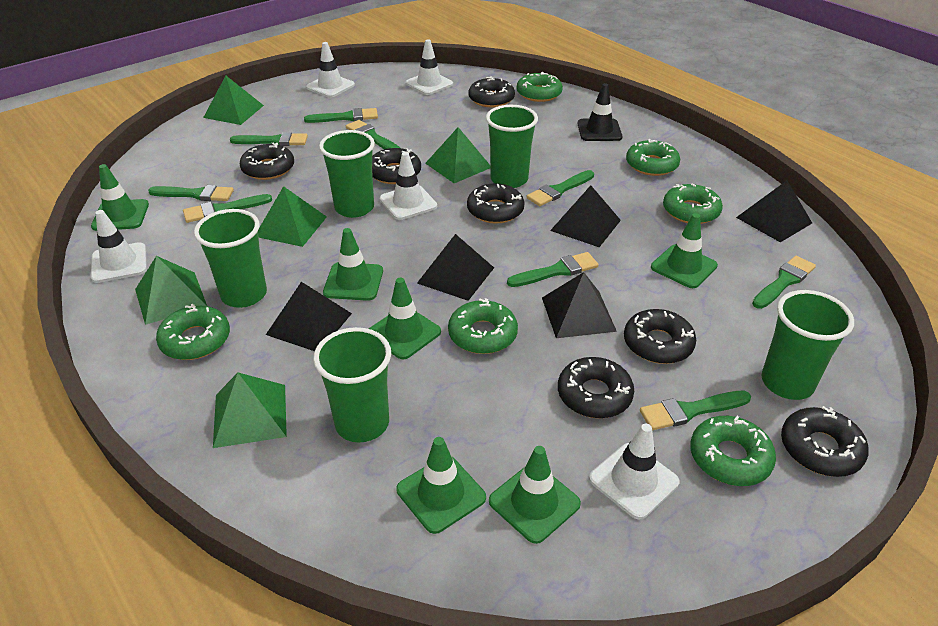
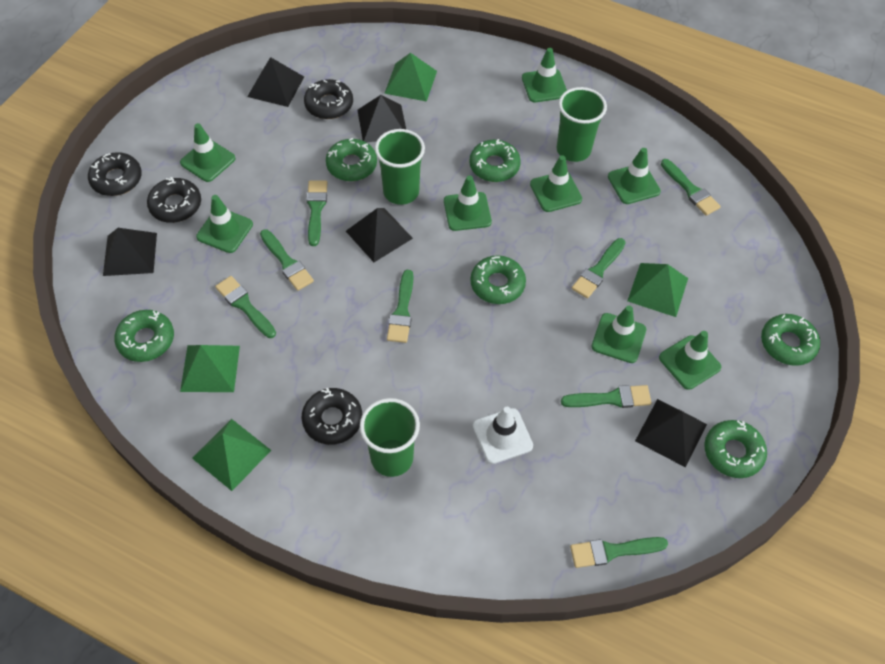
black donut: [240,142,294,180] [372,148,421,184] [467,183,525,224] [468,77,515,107] [558,357,634,418] [624,309,696,364] [781,406,869,477] = 7 -> [88,152,142,196] [147,177,201,223] [301,388,362,445] [304,79,353,119] = 4
black traffic cone: [577,83,622,141] = 1 -> none = 0
green brush: [148,185,234,201] [183,194,272,223] [230,132,308,146] [304,108,378,123] [346,120,400,149] [507,252,599,287] [527,170,594,206] [640,391,751,430] [752,256,816,309] = 9 -> [215,276,276,338] [260,229,314,291] [306,180,327,246] [387,270,413,343] [561,385,652,408] [570,537,668,568] [572,238,626,298] [661,159,720,216] = 8
green cup: [194,209,267,308] [313,327,391,442] [319,130,375,218] [486,105,538,188] [761,290,854,400] = 5 -> [360,398,420,477] [375,129,425,205] [556,87,607,162] = 3
green pyramid: [135,256,207,325] [203,76,264,125] [213,373,287,448] [258,186,327,247] [425,127,490,183] = 5 -> [180,345,240,392] [192,419,271,491] [384,53,437,102] [627,263,688,317] = 4
green traffic cone: [91,164,149,231] [323,228,383,301] [369,278,441,359] [396,437,486,534] [489,446,581,544] [651,213,718,288] = 6 -> [180,123,236,182] [196,195,253,253] [444,176,492,231] [522,48,567,102] [530,155,582,212] [592,306,646,363] [608,148,661,204] [659,331,721,390] = 8
white traffic cone: [91,210,147,283] [306,42,355,98] [380,152,437,220] [406,39,453,95] [589,424,680,520] = 5 -> [473,407,533,464] = 1

